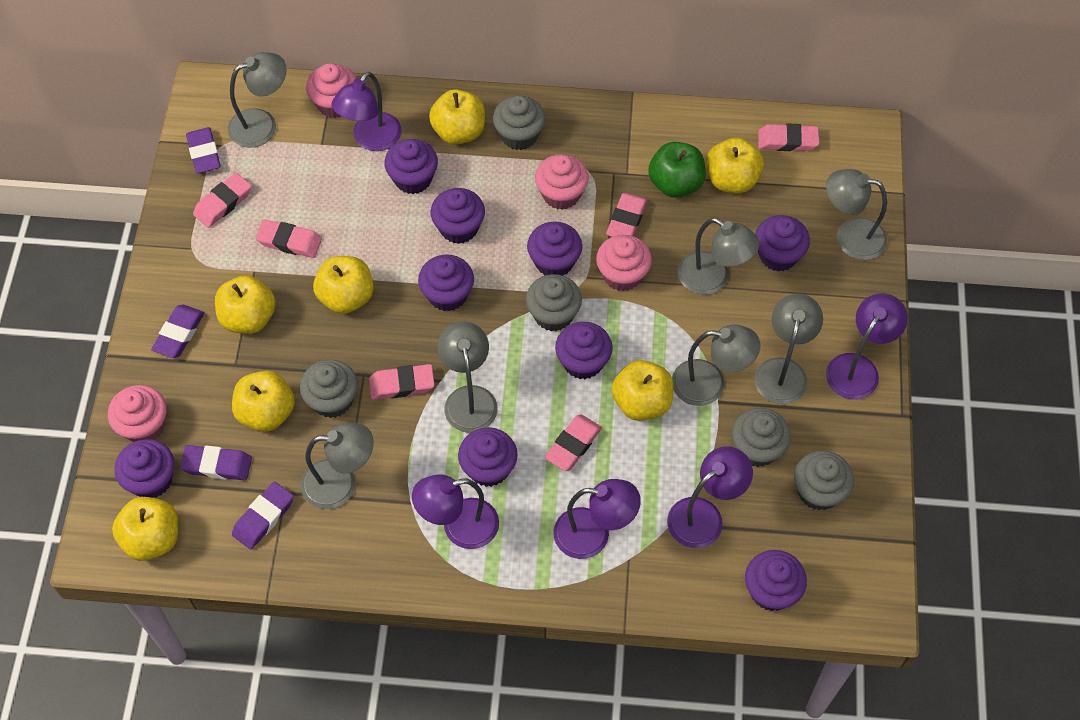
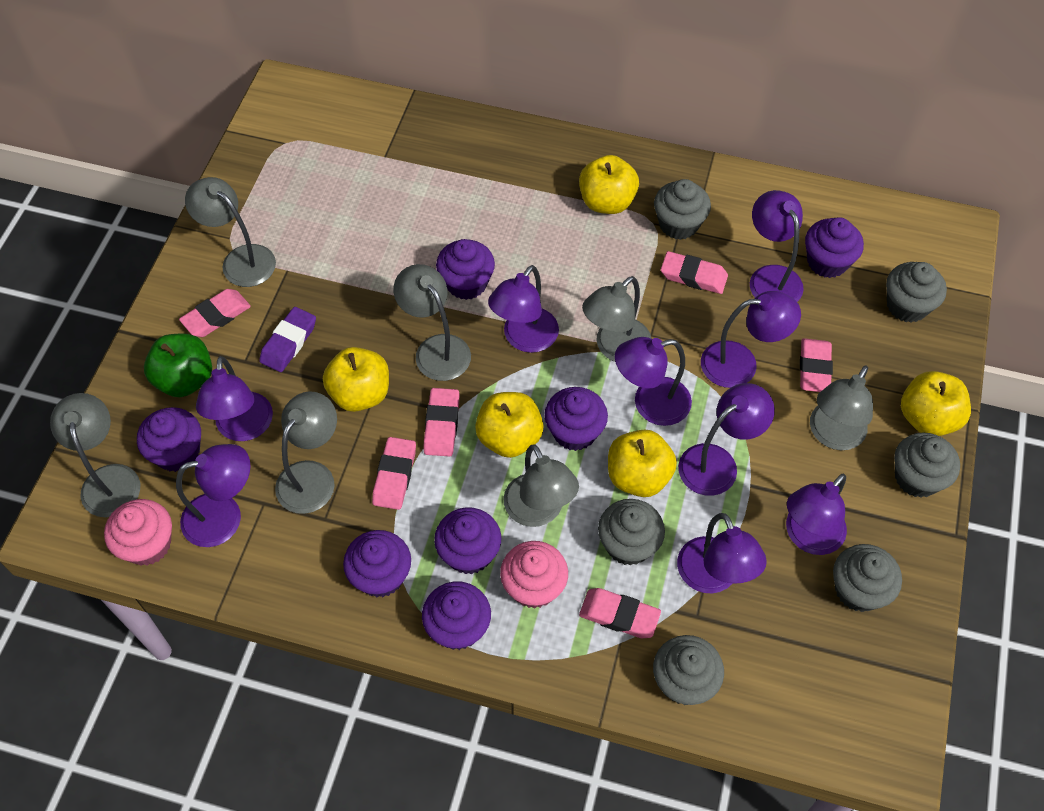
grey cupcake: [300,360,358,418] [493,95,545,150] [526,274,582,331] [732,408,791,467] [794,451,854,510] = 5 -> [598,499,665,566] [653,635,724,705] [654,179,711,240] [833,544,902,612] [886,262,947,323] [894,432,960,498] = 6
pink cupcake: [108,385,167,442] [306,63,356,118] [535,154,589,210] [596,235,652,291] = 4 -> [104,499,172,566] [500,541,568,609] = 2
purple cupcake: [115,439,175,498] [384,139,438,194] [418,254,474,311] [431,188,485,244] [458,427,517,487] [527,222,582,276] [555,322,613,379] [745,550,807,611] [755,215,810,272] = 9 -> [137,407,201,472] [343,530,411,597] [422,581,491,650] [434,507,501,574] [436,239,495,300] [544,387,608,451] [805,217,864,278] = 7
purple eraser: [151,304,204,358] [180,445,252,480] [186,127,221,173] [232,482,294,549] = 4 -> [259,307,316,372] = 1
purple lamp: [331,72,402,151] [412,474,499,549] [553,479,641,559] [667,446,753,548] [826,293,908,400] = 5 -> [176,444,250,547] [196,356,273,441] [488,265,559,353] [615,337,692,426] [677,513,767,593] [678,383,775,496] [701,291,801,388] [750,190,804,302] [786,474,847,555] = 9
yellow apple: [112,497,178,561] [215,275,276,334] [232,371,295,432] [313,256,374,314] [429,89,485,145] [612,360,673,421] [706,137,764,193] = 7 -> [323,347,389,412] [475,392,544,458] [579,155,639,214] [608,430,677,497] [901,371,971,436] = 5

